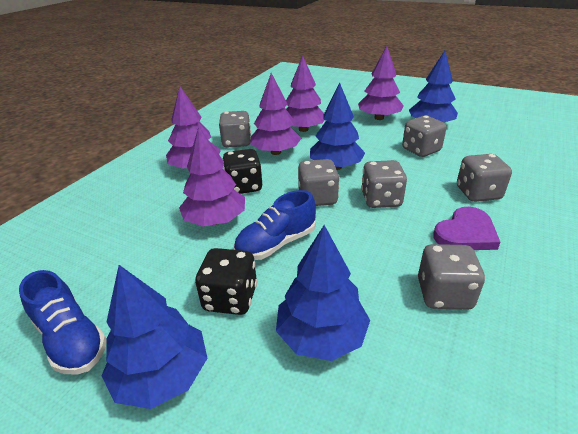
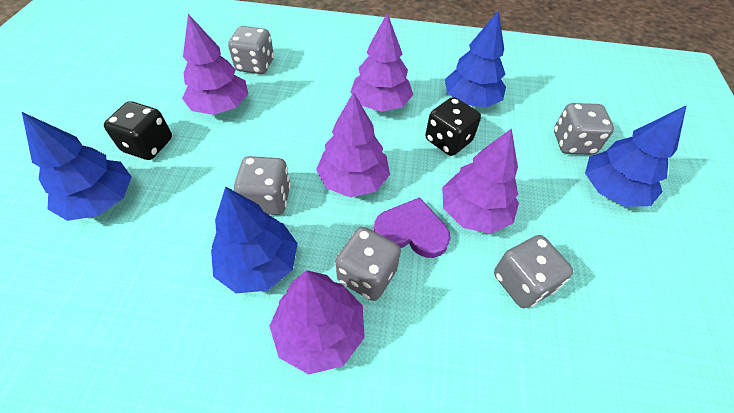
blue shoe: [19,270,107,375] [234,190,316,260] = 2 -> none = 0
grey dice: [219,111,251,147] [298,159,340,206] [361,160,407,208] [402,116,447,157] [418,244,485,310] [457,154,512,202] = 6 -> [228,26,274,74] [234,156,291,215] [336,227,401,301] [494,235,573,308] [554,103,614,155] = 5

